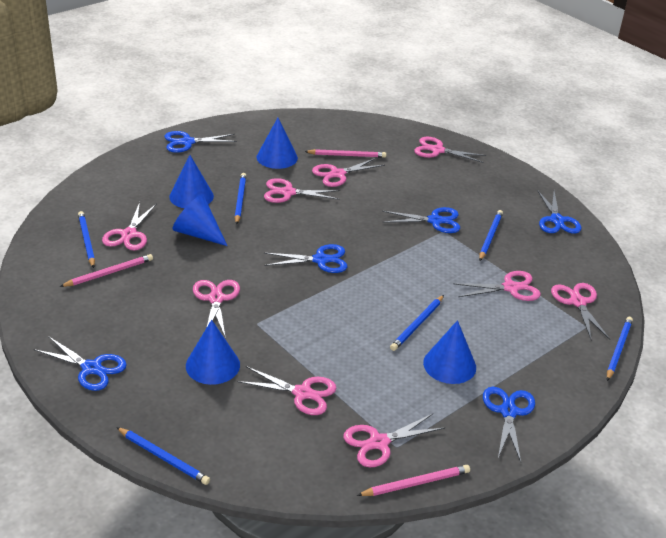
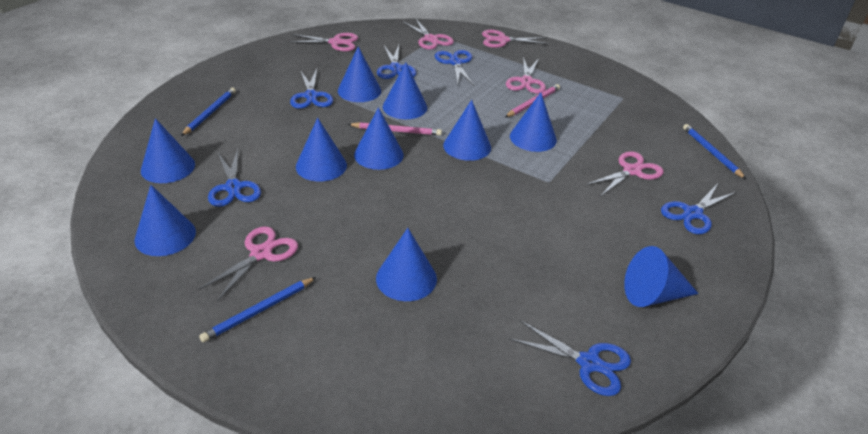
blue cone: [169,155,214,208] [173,195,227,246] [186,320,240,385] [257,118,298,169] [423,320,476,384] = 5 -> [134,185,196,256] [141,118,195,183] [296,118,347,181] [338,46,381,102] [354,107,404,170] [376,228,437,301] [383,63,427,119] [443,100,491,161] [510,92,557,152] [624,246,699,307] = 10
blue pencil: [78,211,95,268] [116,427,210,485] [235,173,246,225] [390,295,444,351] [479,210,503,261] [607,317,633,381] = 6 -> [181,88,236,136] [199,277,316,342] [683,124,746,179] = 3
pink pencil: [59,254,153,287] [304,149,386,158] [357,465,470,496] = 3 -> [348,122,442,136] [505,84,560,117] = 2
pink scissors: [102,202,157,250] [193,280,240,338] [237,366,337,415] [264,178,340,203] [312,158,385,187] [344,414,445,468] [414,137,487,163] [453,271,541,301] [551,283,610,340] = 9 -> [198,226,298,301] [288,33,358,51] [403,18,454,50] [482,30,549,48] [506,57,546,94] [585,151,664,197] = 6

